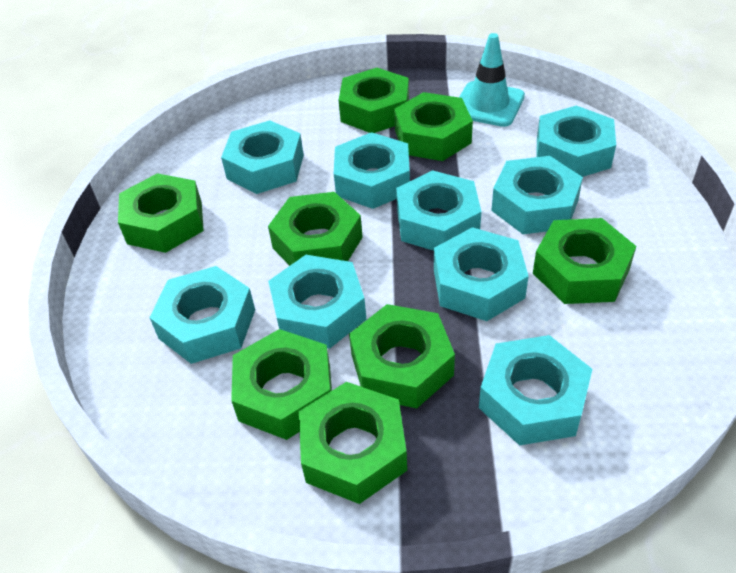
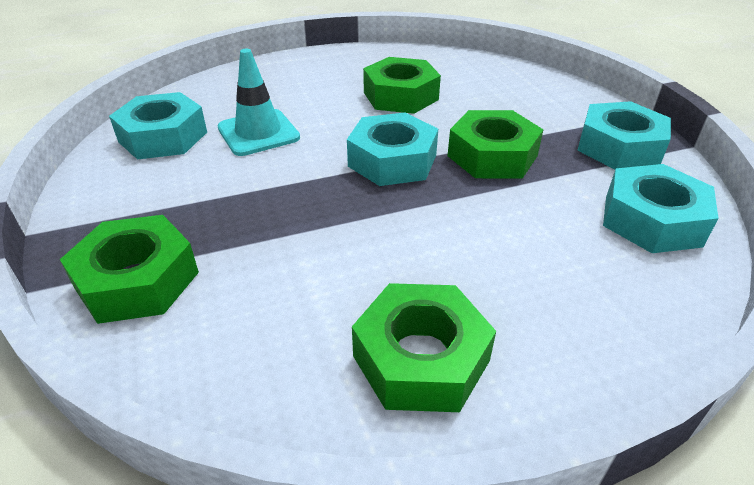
green nut: [118,173,204,253] [231,329,332,440] [268,192,363,266] [299,382,407,504] [338,68,409,133] [349,304,455,408] [394,92,473,161] [533,218,636,304] = 8 -> [60,215,199,324] [352,283,496,412] [363,57,441,114] [448,110,544,178] = 4
turquoise nut: [149,266,255,364] [221,120,304,194] [268,255,366,349] [334,132,410,209] [396,170,482,251] [434,227,529,321] [479,335,592,445] [491,156,583,234] [536,106,616,177] = 9 -> [109,92,207,160] [347,112,438,186] [577,101,671,169] [603,164,718,253] = 4

